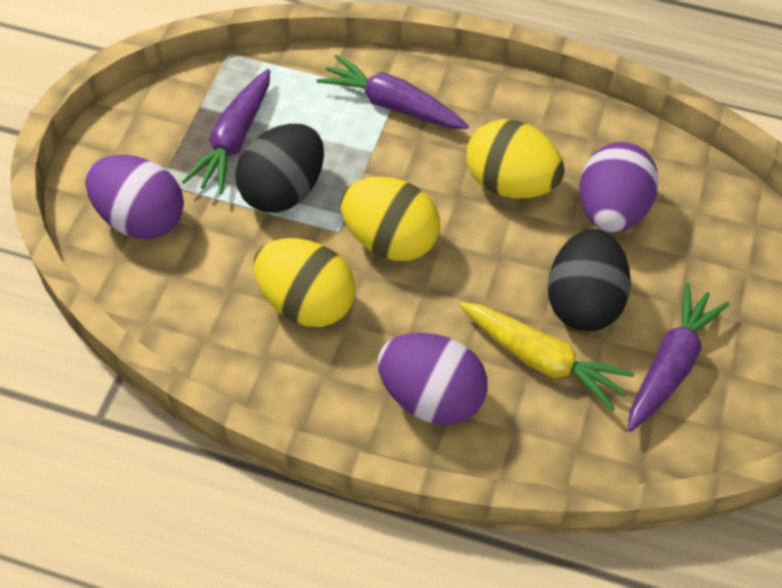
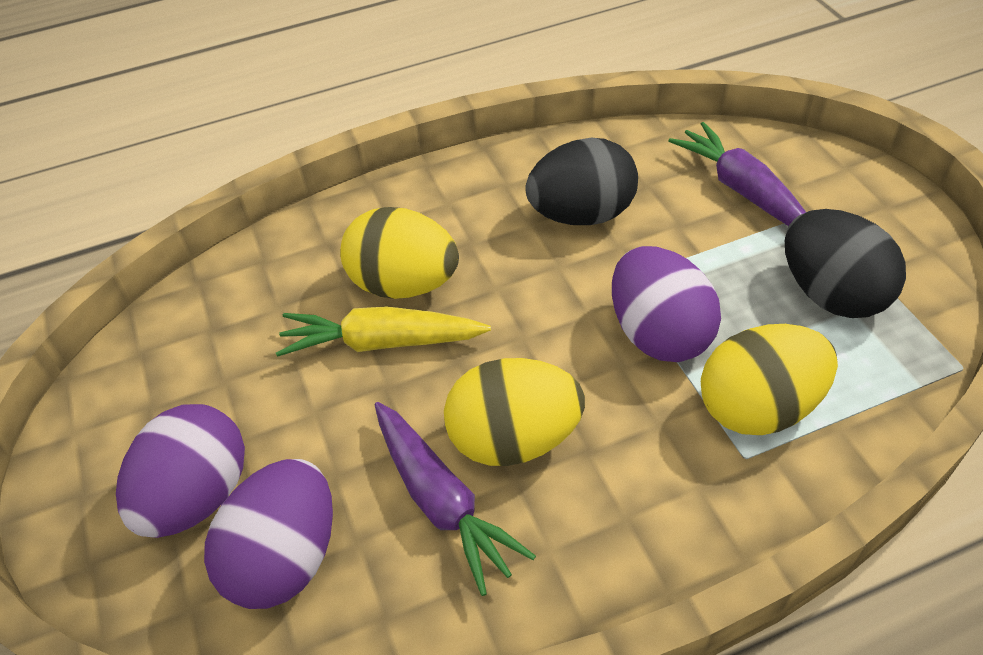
purple carrot: [182,69,270,194] [317,55,469,129] [628,283,730,432] = 3 -> [375,402,536,596] [668,122,806,226] = 2

